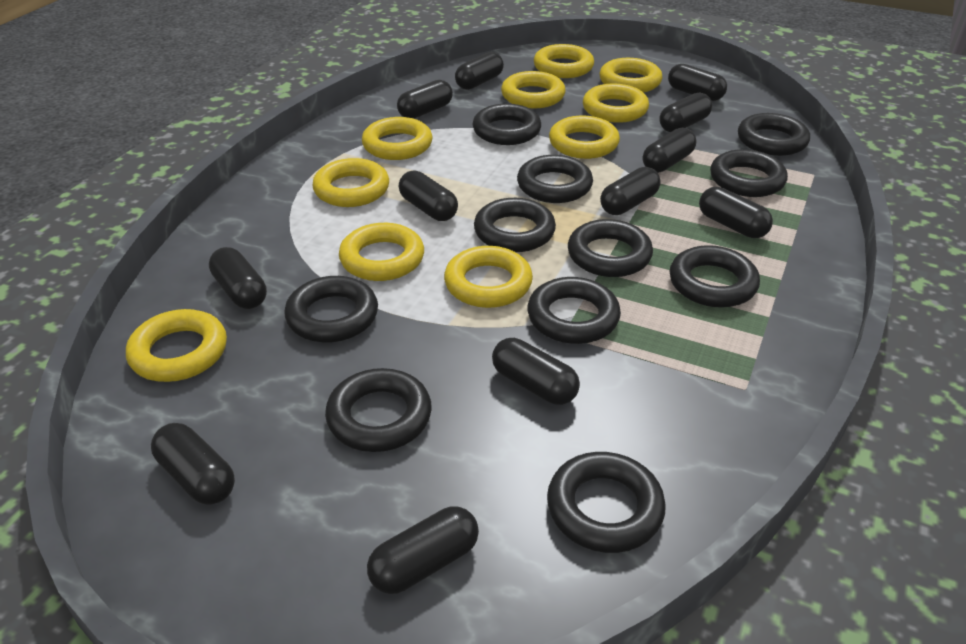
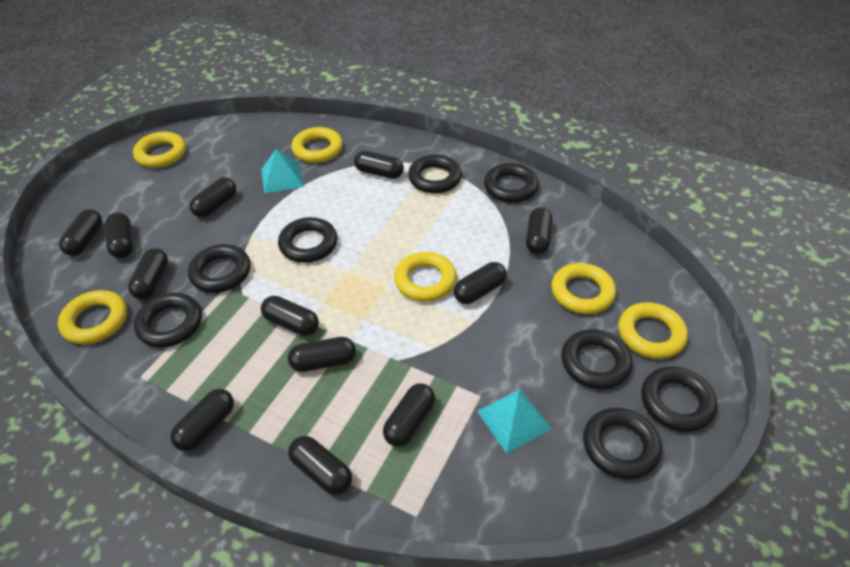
black ring: [284,276,378,343] [325,368,432,452] [473,104,541,145] [474,198,556,252] [517,155,593,203] [528,277,621,344] [547,452,666,553] [568,219,653,277] [670,245,760,308] [710,149,788,197] [738,113,810,156] = 11 -> [134,293,202,348] [188,244,250,293] [278,217,337,263] [408,155,462,193] [484,163,539,203] [561,329,632,389] [583,408,662,480] [641,366,717,432] = 8
turquoise pyramid: none = 0 -> [261,149,304,193] [477,389,552,453] = 2
yellow ring: [126,309,227,382] [312,158,389,207] [339,223,424,281] [362,117,432,160] [444,246,533,308] [501,71,566,108] [534,44,594,78] [549,116,620,159] [583,84,649,123] [600,58,663,93] = 10 -> [58,290,127,345] [133,132,186,168] [291,127,343,163] [394,252,457,302] [551,263,616,314] [619,302,688,359] = 6

